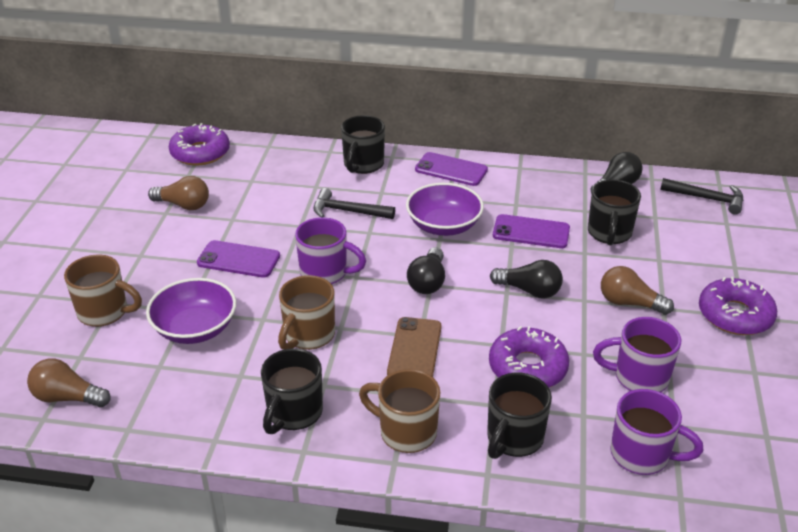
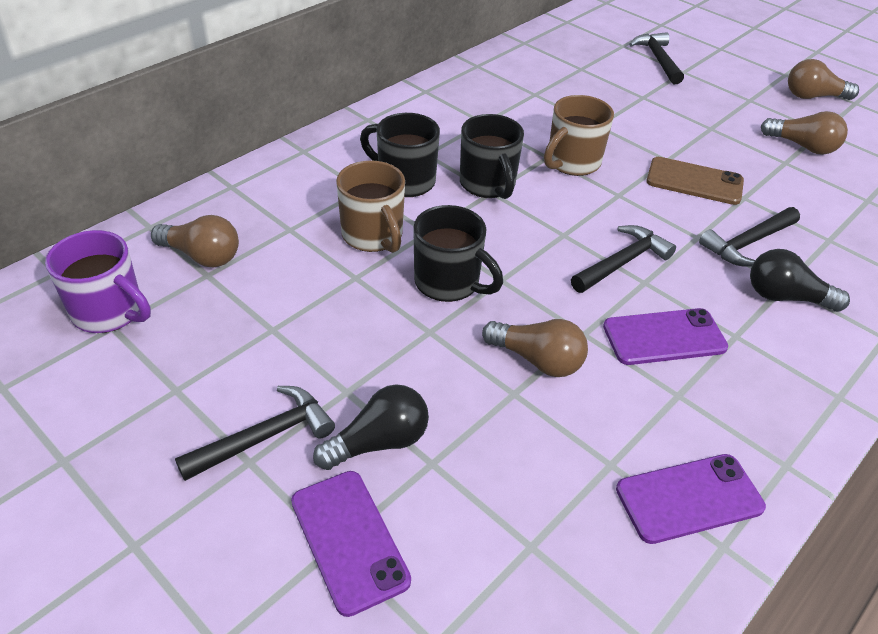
black hammer: [314,188,395,219] [660,178,743,215] = 2 -> [175,386,335,481] [571,225,676,293] [629,32,684,84] [699,207,800,267] = 4
black light bulb: [407,247,445,294] [490,260,563,298] [590,152,643,194] = 3 -> [313,384,429,470] [750,249,850,312] = 2
black mug: [261,348,323,434] [341,115,385,174] [487,373,552,459] [588,180,641,245] = 4 -> [360,113,440,197] [413,205,503,302] [460,114,524,199] = 3
brown light bulb: [27,359,111,407] [148,176,209,210] [601,266,674,315] = 3 -> [151,215,239,267] [482,319,588,377] [761,111,848,155] [788,59,859,100] = 4
brown mug: [64,255,142,327] [278,275,335,350] [359,369,440,453] = 3 -> [336,160,405,253] [544,95,614,176] = 2
purple bowl: [146,278,236,344] [406,183,484,236] = 2 -> none = 0
purple donut: [169,123,230,166] [489,326,569,387] [699,277,777,335] = 3 -> none = 0
purple mug: [295,217,366,284] [593,317,681,392] [610,389,703,475] = 3 -> [45,230,151,333] = 1

